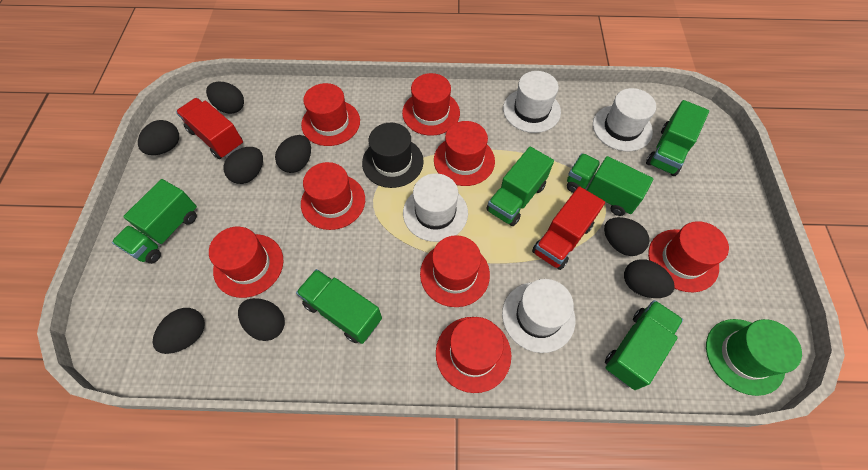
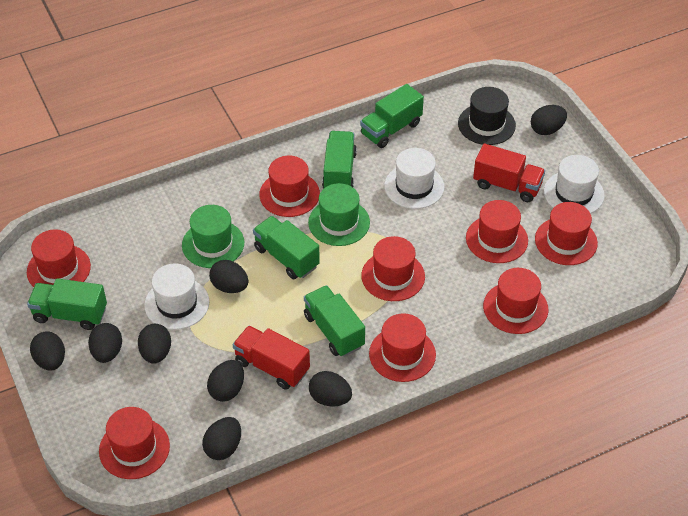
green hat: [706,319,802,396] = 1 -> [182,205,244,268] [308,183,370,246] = 2
green truck: [112,179,197,264] [296,269,382,344] [486,147,554,226] [567,153,653,216] [605,300,683,390] [646,100,709,176] = 6 -> [27,278,107,330] [253,216,320,279] [304,285,365,357] [322,131,357,189] [360,84,424,148] = 5
white hat: [403,173,468,242] [502,279,575,353] [503,71,561,133] [593,88,656,151] = 4 -> [144,263,209,330] [384,148,445,209] [544,155,605,214] = 3

